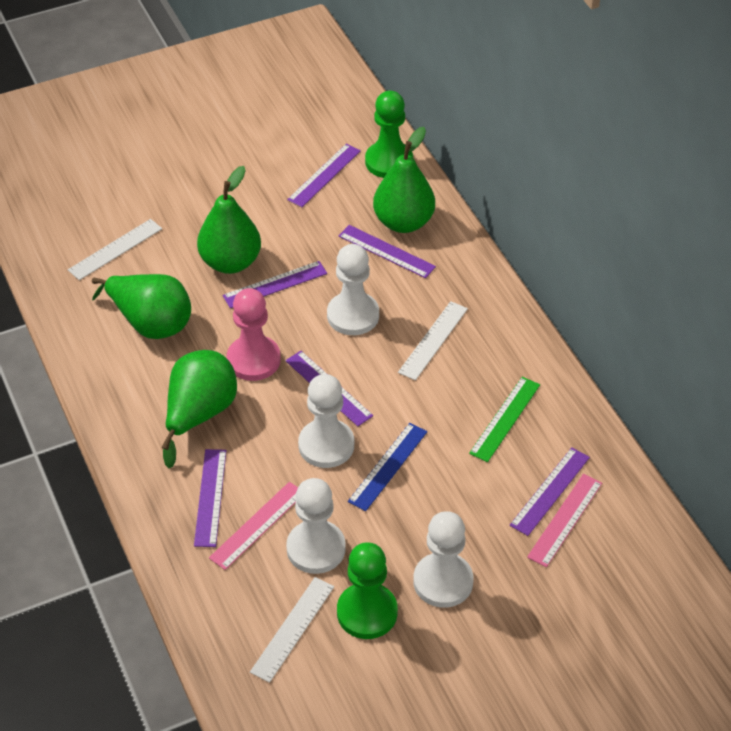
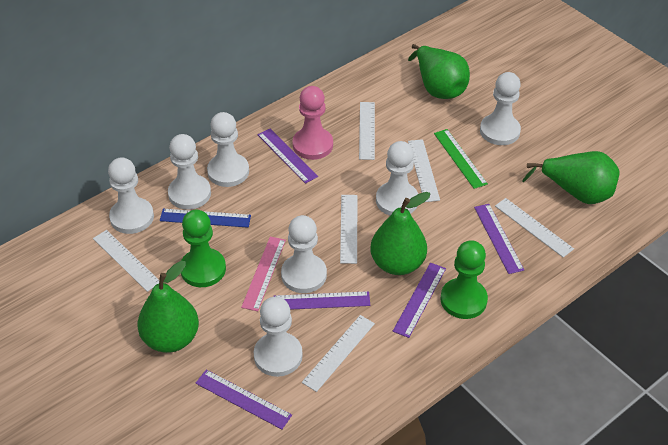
pink ruler: [209,482,298,570] [527,474,602,567] = 2 -> [241,237,286,311] = 1
purple ruler: [194,449,227,547] [223,261,327,308] [285,351,373,426] [287,144,361,207] [339,225,436,278] [510,447,590,536] = 6 -> [196,370,292,430] [258,129,318,184] [273,291,370,310] [393,263,446,338] [474,204,524,274] = 5
white pawn: [286,478,346,574] [298,374,354,468] [327,244,379,335] [413,511,474,608] = 4 -> [108,158,154,234] [168,134,211,210] [207,112,249,187] [254,297,303,377] [281,215,327,293] [376,141,418,216] [480,72,521,145] = 7
white ruler: [68,219,162,280] [250,577,334,683] [398,301,468,380] = 3 -> [93,230,159,292] [302,315,375,392] [340,195,357,264] [359,102,375,160] [408,139,440,202] [495,198,574,257] = 6

